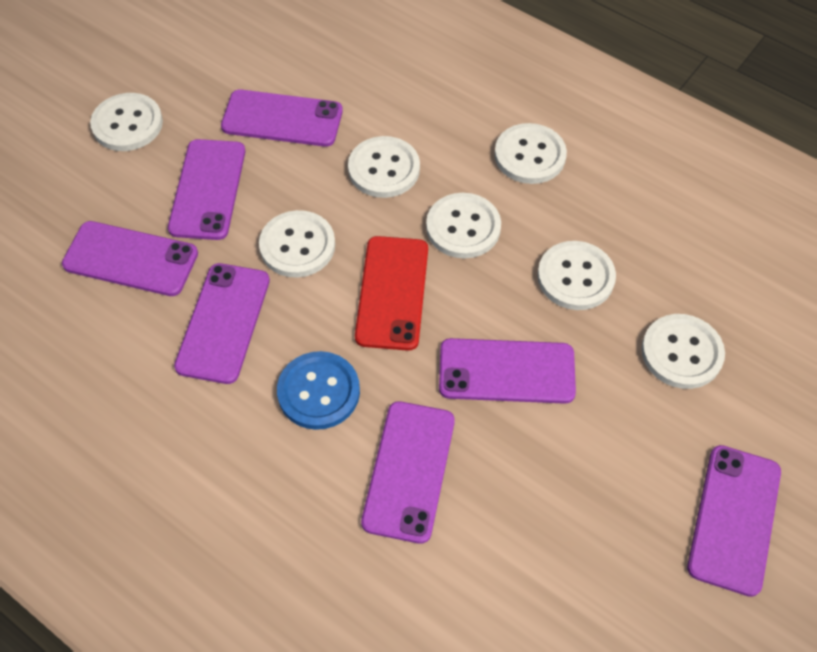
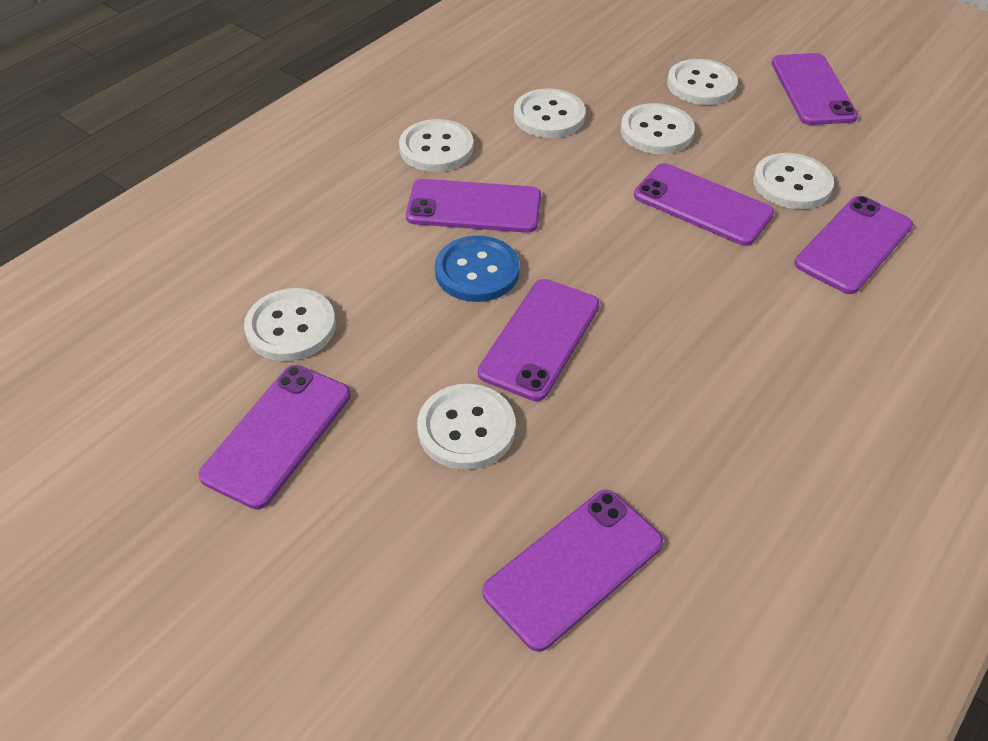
red phone: [355,236,428,351] = 1 -> none = 0

